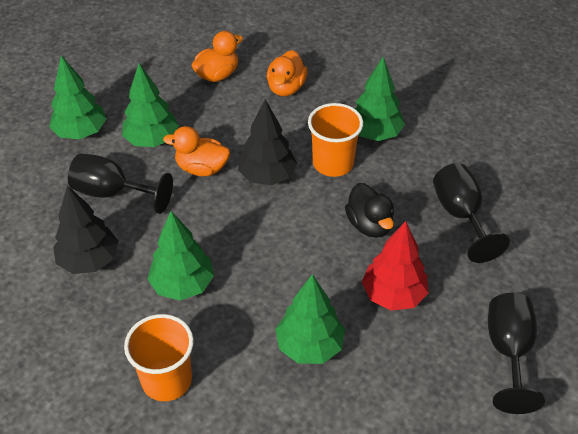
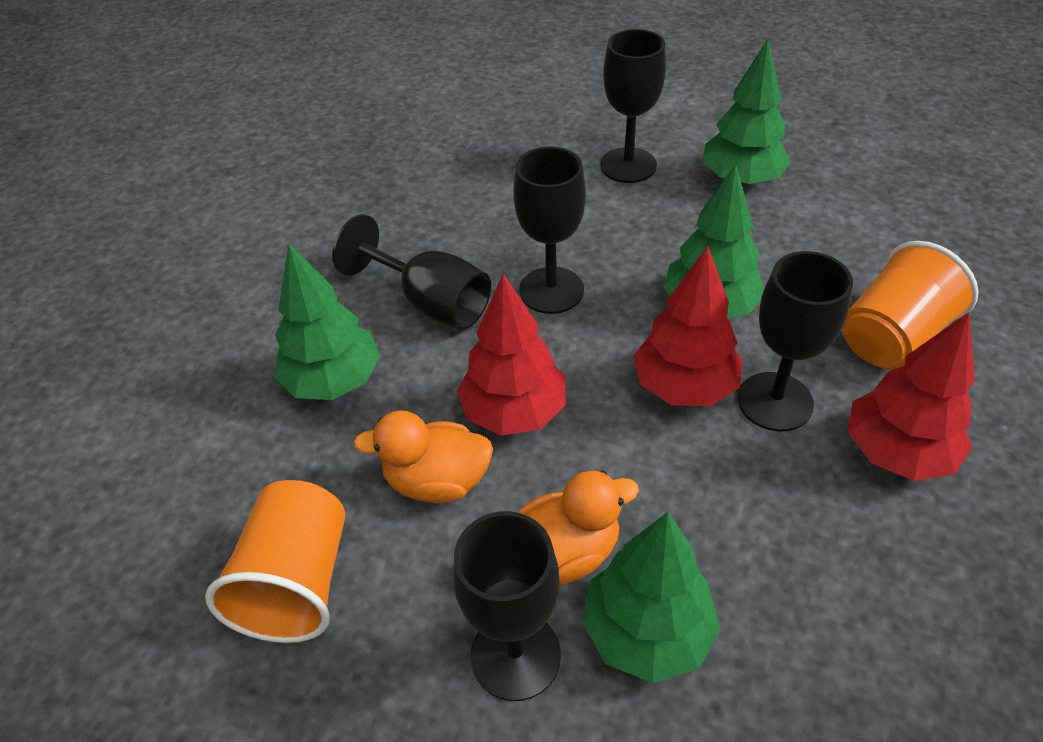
black duck: [345,183,394,238] = 1 -> none = 0
black goblet: [68,153,173,214] [433,163,510,263] [488,293,545,414] = 3 -> [332,214,491,330] [453,511,561,701] [513,146,586,314] [600,29,666,183] [738,251,853,431] = 5
black tree: [53,185,118,274] [238,99,297,185] = 2 -> none = 0
green tree: [49,55,107,139] [122,63,179,147] [147,211,214,301] [275,274,345,364] [354,57,405,141] = 5 -> [274,244,381,400] [582,512,720,683] [663,164,764,318] [702,39,791,186] = 4
orange duck: [163,126,230,176] [191,31,243,82] [267,50,307,96] = 3 -> [353,410,493,503] [518,470,639,585] = 2
red tree: [362,221,429,311] = 1 -> [457,274,566,436] [633,246,743,406] [847,312,975,481] = 3

